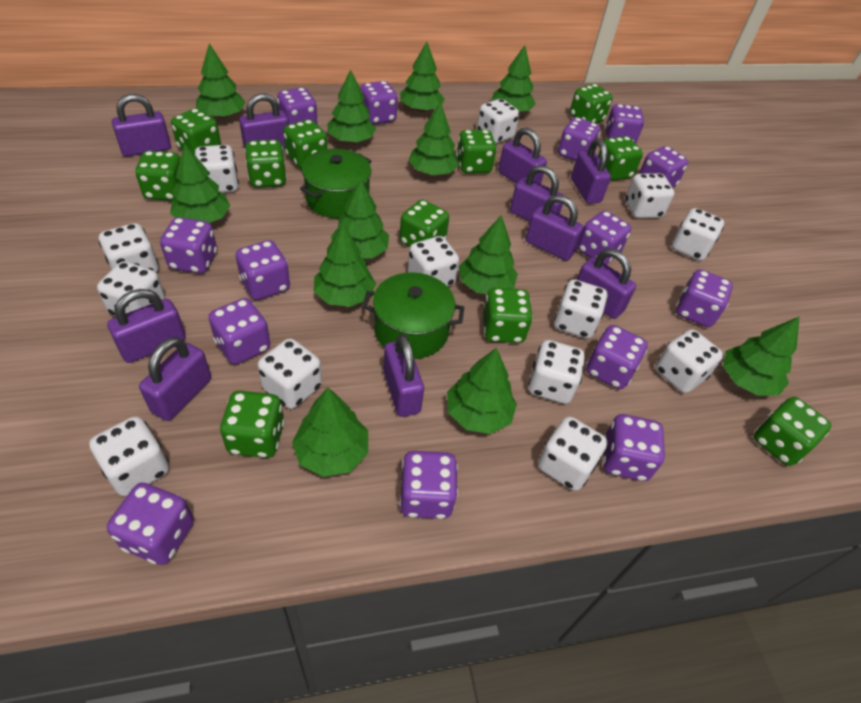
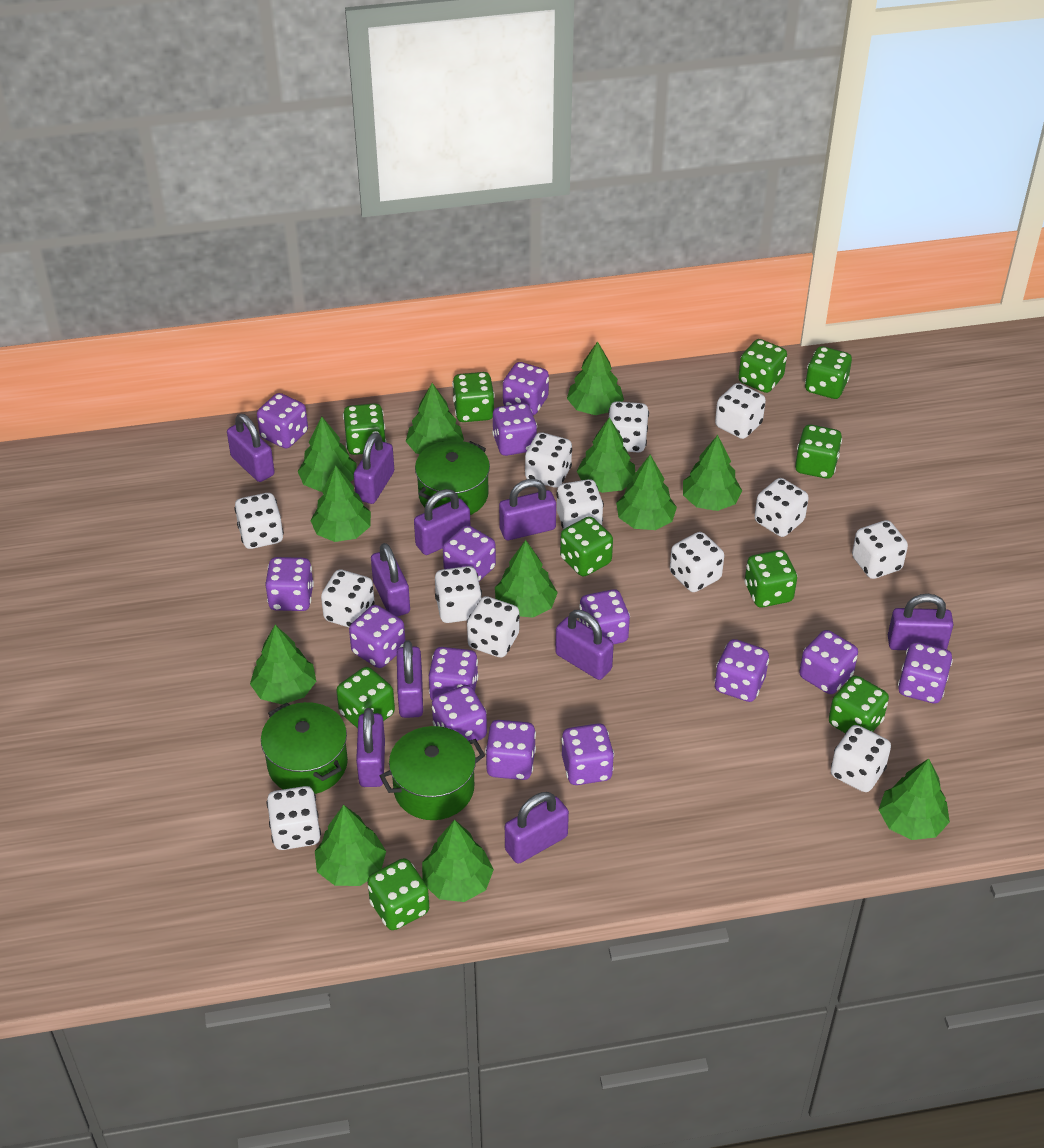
green dice: [135,151,180,201] [171,108,221,154] [220,391,284,458] [245,140,287,188] [283,119,327,169] [400,200,449,247] [456,130,497,174] [483,288,533,343] [570,84,613,123] [598,136,643,181] [754,397,831,466] = 11 -> [336,667,395,729] [343,403,386,455] [367,858,429,930] [452,372,495,422] [560,516,613,577] [738,339,787,393] [745,550,797,607] [795,425,842,479] [805,346,852,399] [829,676,889,733] = 10
green pot: [300,149,371,219] [362,272,464,359] = 2 -> [261,702,348,794] [380,726,485,820] [415,440,490,515] = 3

